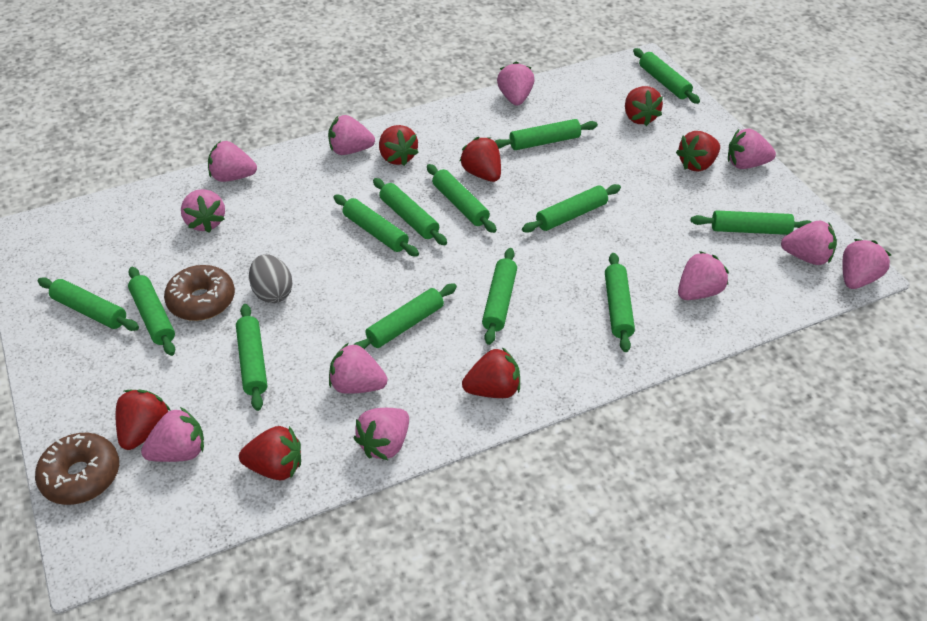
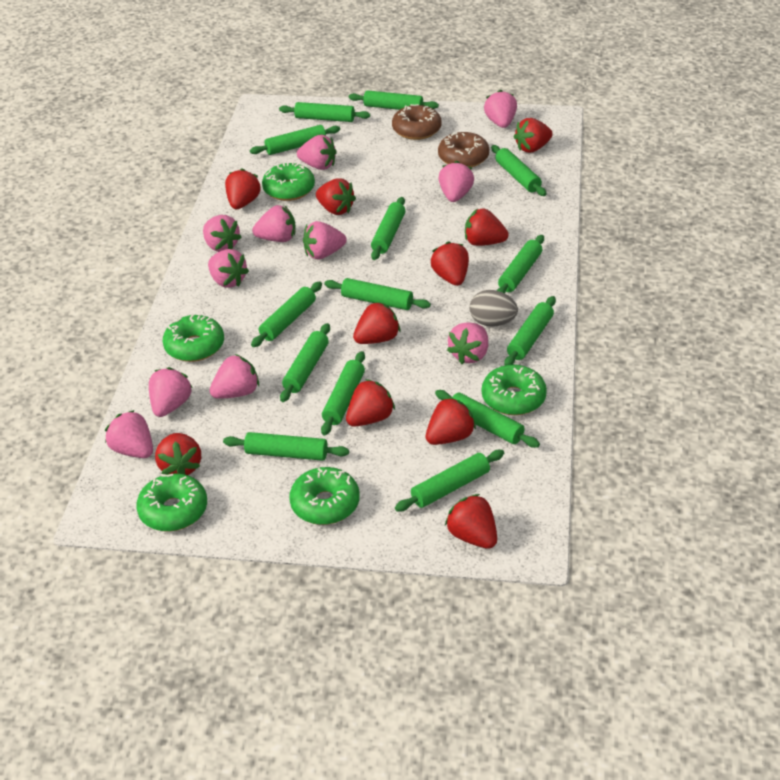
green donut: none = 0 -> [136,474,207,532] [163,315,224,362] [262,162,315,201] [289,467,360,525] [482,365,547,415] = 5
green rolling pin: [38,277,139,331] [128,267,175,356] [236,304,267,411] [334,195,419,257] [354,283,457,349] [373,178,447,245] [427,164,497,233] [482,248,517,345] [495,119,598,150] [522,184,621,233] [605,253,635,352] [633,48,700,104] [691,210,812,235] = 13 -> [223,432,349,461] [250,125,340,155] [251,281,322,347] [279,102,370,122] [280,323,330,402] [321,351,365,435] [324,278,431,310] [349,90,439,110] [371,197,405,260] [395,450,504,511] [435,390,540,448] [491,145,546,196] [497,235,544,293] [504,296,556,366] = 14
red strawberry: [116,390,171,450] [239,426,301,480] [379,125,419,166] [459,137,501,182] [462,347,520,398] [625,86,663,126] [676,131,720,172] = 7 -> [155,433,201,475] [225,168,261,209] [316,178,356,215] [346,379,395,427] [353,302,400,344] [426,397,476,445] [431,241,469,286] [445,494,497,549] [465,209,509,246] [514,118,553,153] = 10

